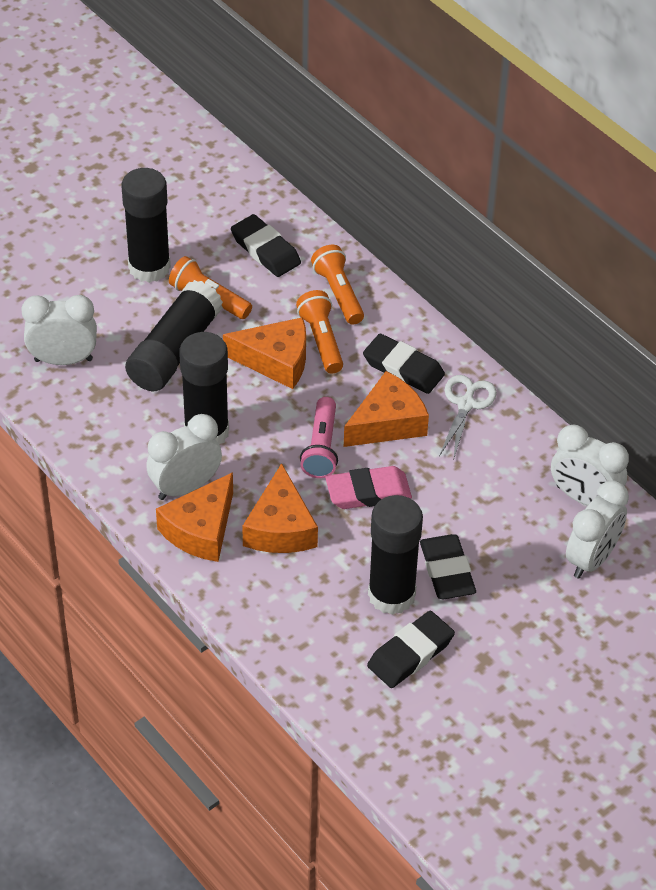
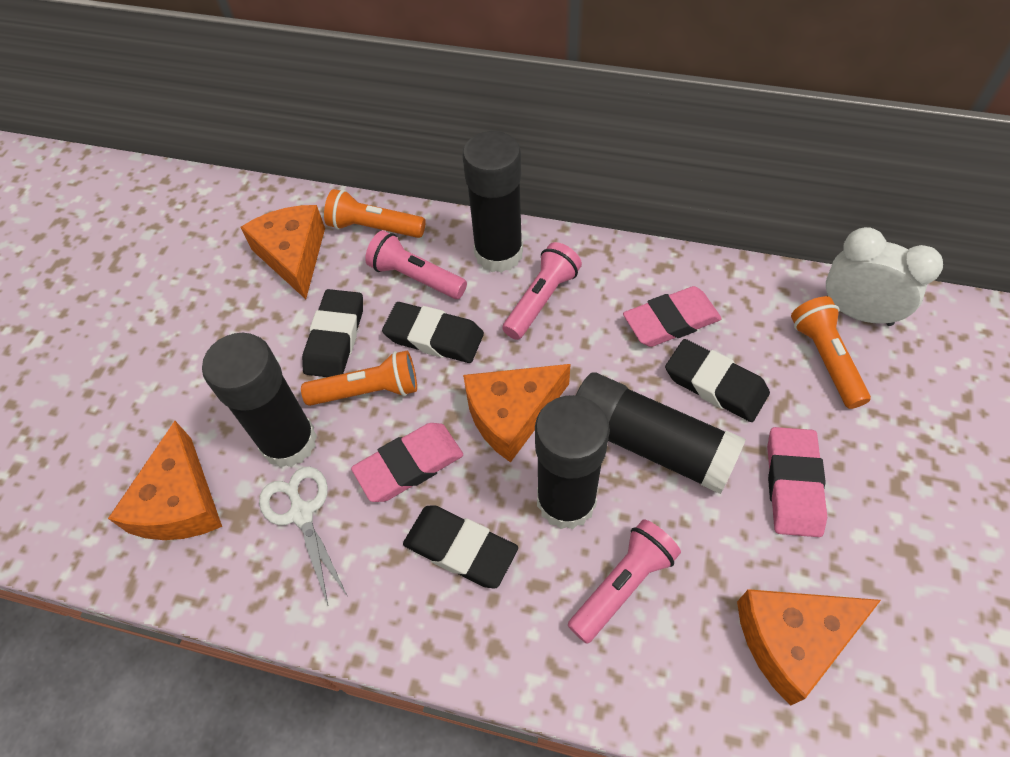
pink eraser: [325,466,412,509] = 1 -> [351,423,463,502] [623,286,722,347] [767,427,827,537] = 3
pink flashlight: [300,397,338,478] = 1 -> [365,231,467,299] [502,242,582,340] [568,519,681,644] = 3
white clock: [21,295,97,365] [146,414,222,500] [551,425,629,506] [566,480,629,578] = 4 -> [826,227,943,326] = 1

